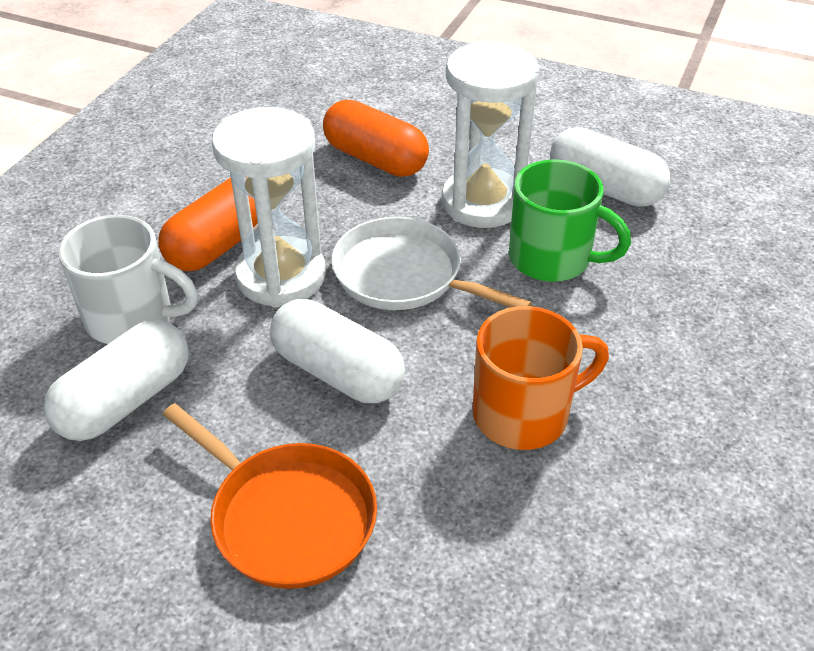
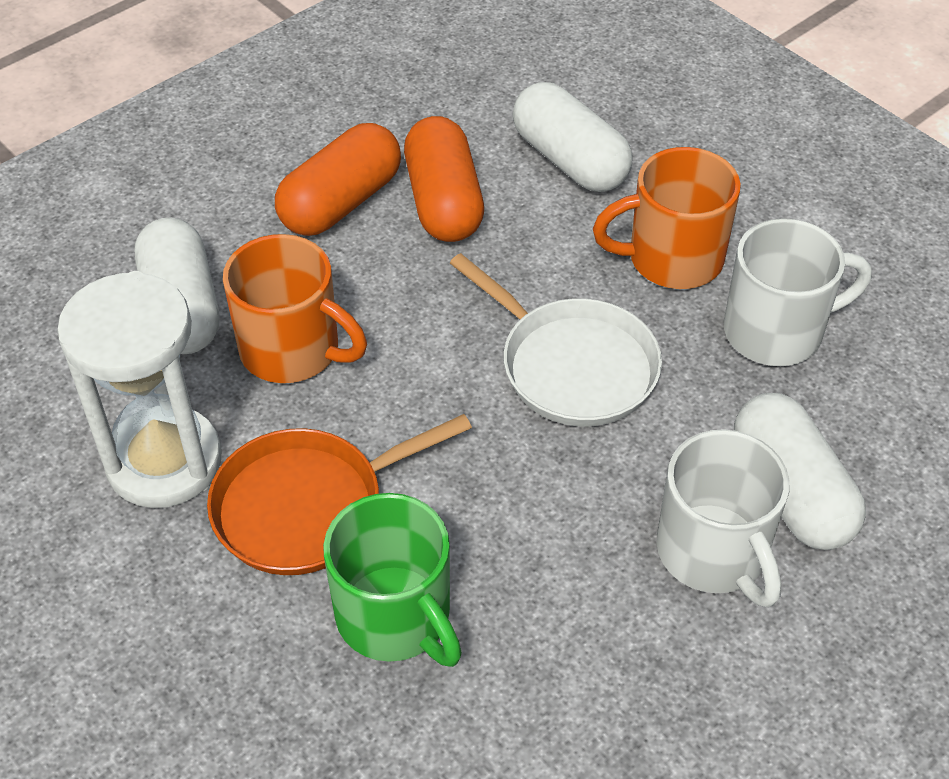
orange mug: [473,306,609,450] = 1 -> [223,234,367,383] [593,147,741,289] = 2
white hourglass: [212,107,326,307] [442,41,539,228] = 2 -> [57,271,222,508] = 1
white mug: [58,215,198,344] = 1 -> [656,429,790,608] [724,218,872,366] = 2

